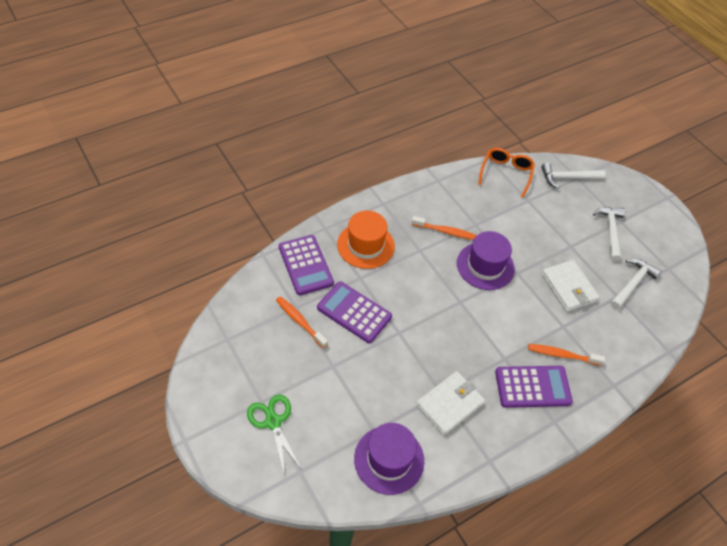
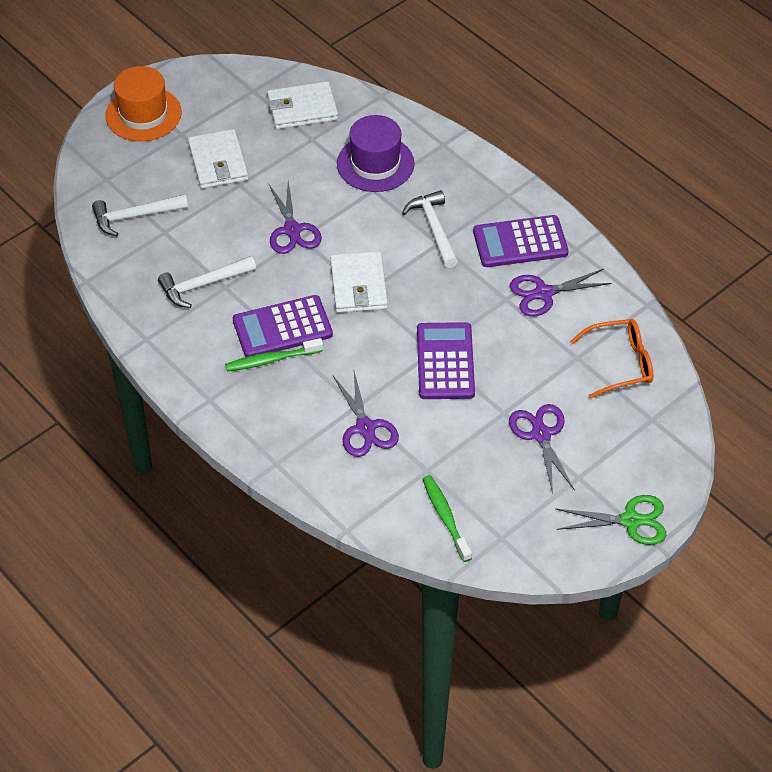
green toothbrush: none = 0 -> [225,338,323,371] [423,475,472,562] = 2
orange toothbrush: [276,296,328,348] [412,216,477,240] [528,344,605,366] = 3 -> none = 0
purple hat: [354,423,424,495] [457,231,515,290] = 2 -> [337,115,415,192] = 1
purple scissors: none = 0 -> [268,181,322,254] [333,372,399,457] [509,404,575,494] [510,269,612,316] = 4
white wallet: [416,371,485,435] [541,260,600,312] = 2 -> [188,129,248,189] [267,81,338,129] [330,251,388,313] = 3

